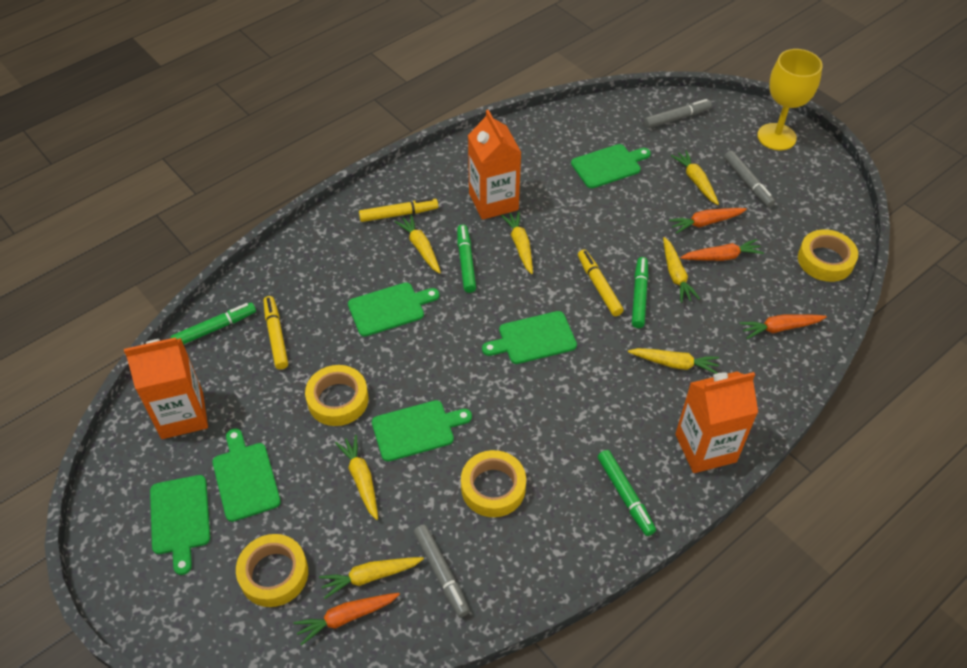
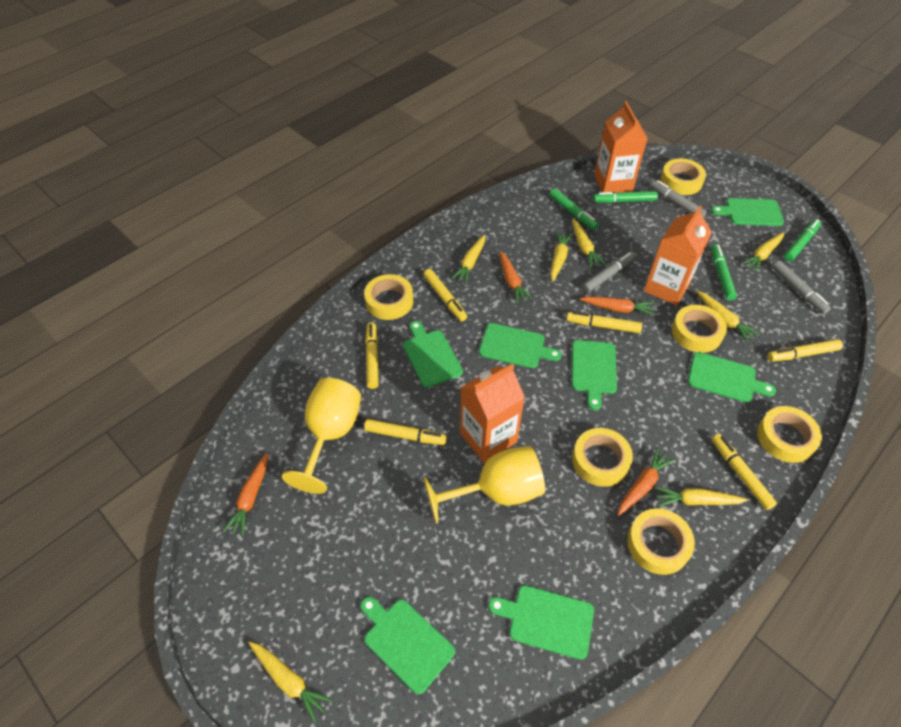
green cutting board: [150,475,210,575] [213,428,281,522] [348,283,439,337] [372,400,472,462] [482,311,577,364] [571,144,651,188] = 6 -> [360,597,455,694] [403,321,463,388] [479,323,562,368] [488,585,594,660] [572,340,617,410] [688,352,776,403] [711,198,784,226] = 7
yellow goblet: [757,49,822,150] = 1 -> [282,378,361,494] [424,446,545,524] = 2
yellow marker: [263,296,288,370] [359,198,438,222] [578,249,624,316] = 3 -> [364,419,447,445] [365,322,379,389] [423,269,467,321] [566,311,642,333] [712,434,777,510] [767,339,843,362] = 6
yellow tape: [236,534,308,607] [305,365,368,426] [461,450,526,517] [798,229,858,282] = 4 -> [364,274,413,320] [572,428,633,487] [627,508,695,575] [661,158,706,195] [672,305,727,353] [757,406,822,463] = 6

